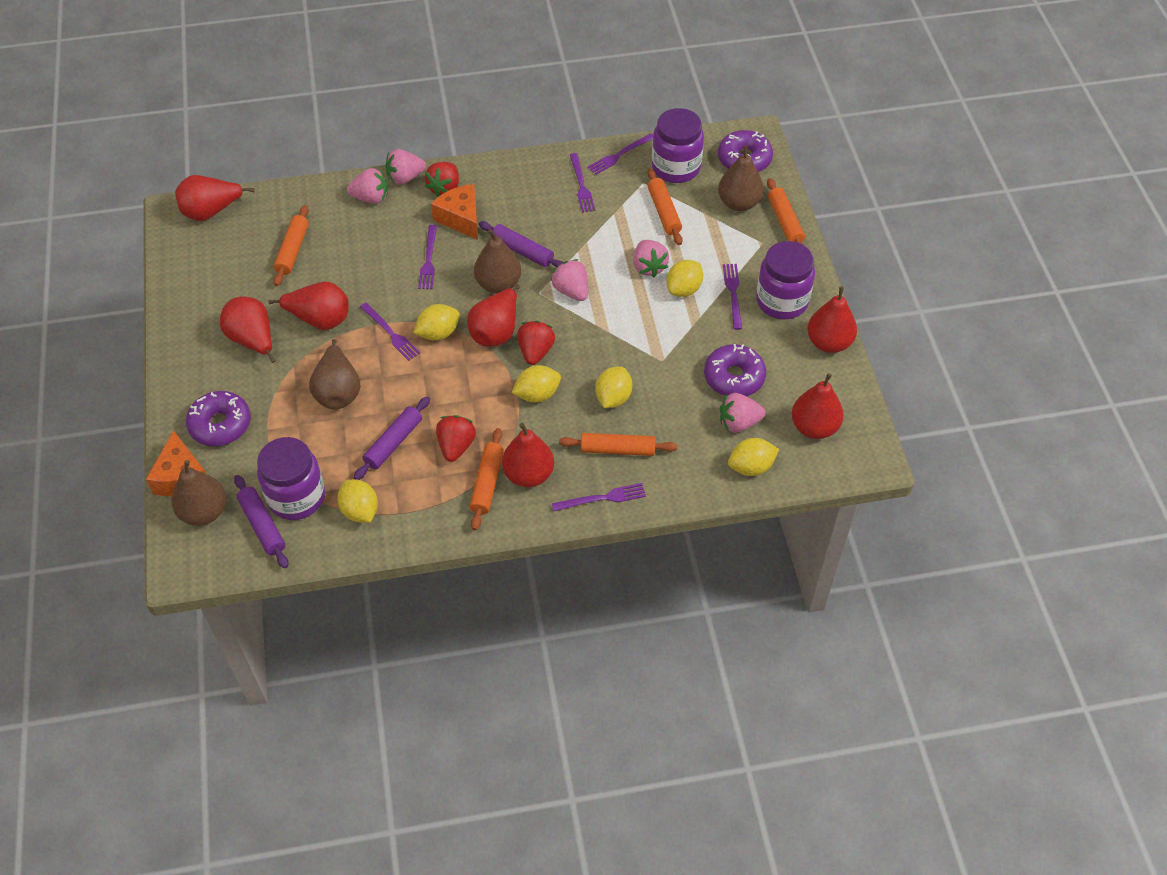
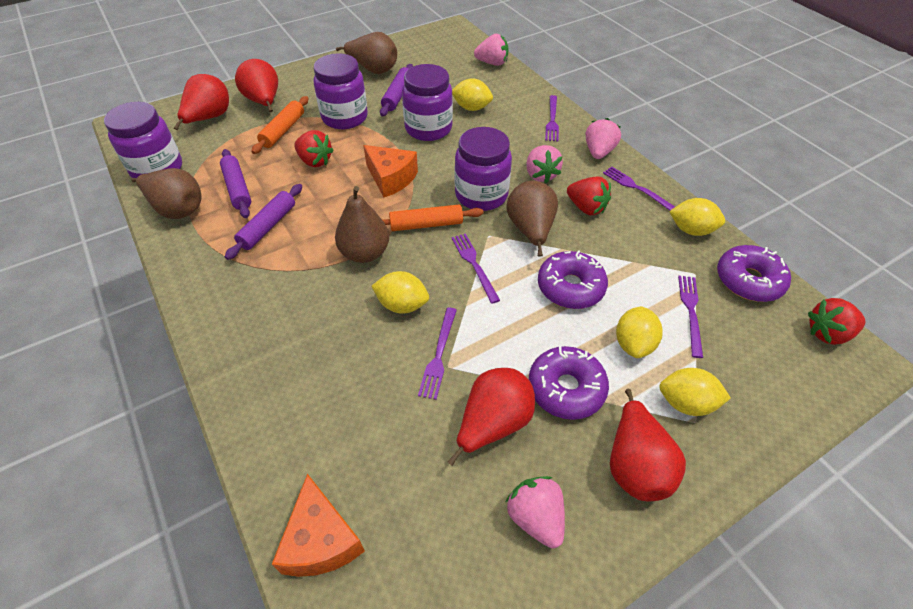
orange rolling pin: [273,205,309,286] [470,428,504,530] [559,433,677,456] [647,169,683,245] [767,178,805,244] = 5 -> [251,96,308,154] [382,205,484,231] = 2
pink strawberry: [347,168,388,204] [385,149,426,185] [551,259,588,301] [633,240,669,277] [720,393,765,433] = 5 -> [474,34,509,66] [506,476,565,548] [526,145,563,183] [586,118,621,159] = 4
purple fork: [360,303,420,361] [418,225,437,289] [552,483,646,511] [570,153,595,213] [588,133,653,175] [723,264,742,330] = 6 -> [418,307,457,400] [451,233,500,304] [545,95,559,141] [603,167,675,211] [678,276,703,358] = 5
purple jar: [257,437,325,520] [652,108,704,183] [756,241,815,319] = 3 -> [104,102,182,178] [314,53,368,129] [402,64,453,141] [455,127,512,211] = 4
red pear: [175,175,255,221] [220,297,276,363] [268,282,349,330] [467,284,520,347] [502,423,554,487] [792,373,843,439] [807,286,857,353] = 7 -> [174,74,229,130] [235,59,278,112] [447,368,535,466] [610,389,686,501] = 4
yellow lemon: [337,479,378,523] [413,304,460,341] [512,365,561,402] [595,367,632,408] [666,260,703,297] [728,438,779,476] = 6 -> [371,271,429,313] [452,78,493,111] [616,306,663,358] [659,368,731,416] [669,198,725,236] = 5

